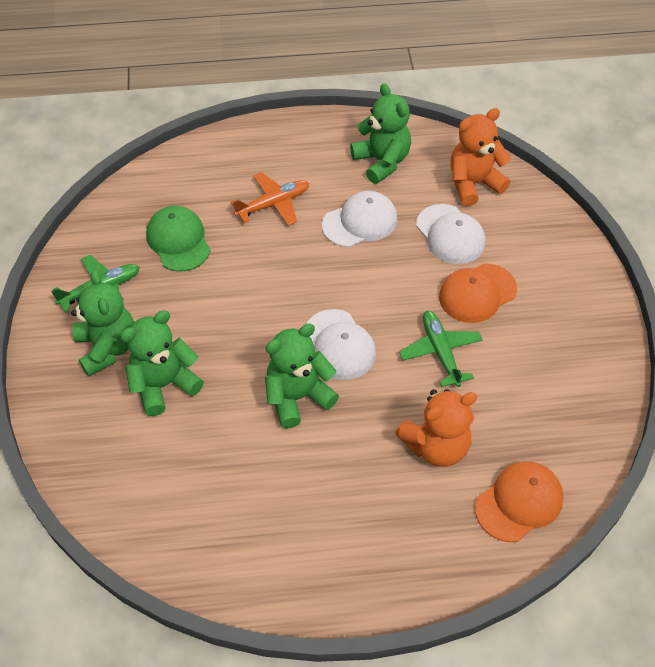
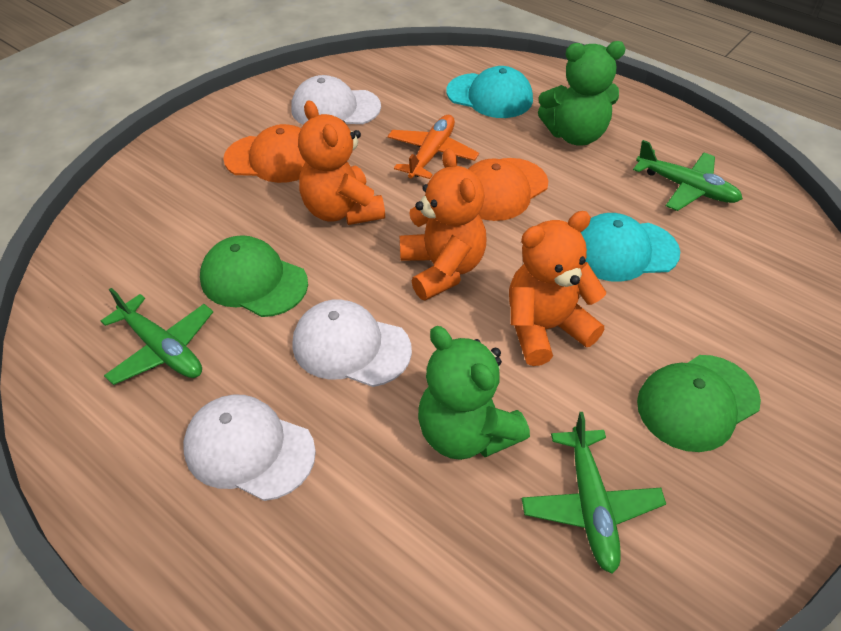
green cap: [146,206,211,271] = 1 -> [200,235,308,317] [637,355,761,452] = 2
green plane: [51,255,140,313] [399,310,482,387] = 2 -> [101,288,213,385] [522,412,666,574] [633,140,743,211] = 3
green teddy bear: [71,270,134,377] [120,310,204,416] [265,324,339,429] [350,83,411,184] = 4 -> [418,326,530,460] [538,41,626,146] = 2
orange teddy bear: [395,389,477,467] [450,108,511,206] = 2 -> [298,100,385,225] [400,148,487,300] [509,211,606,366] = 3
turquoise cap: none = 0 -> [446,66,533,118] [580,213,680,282] = 2

